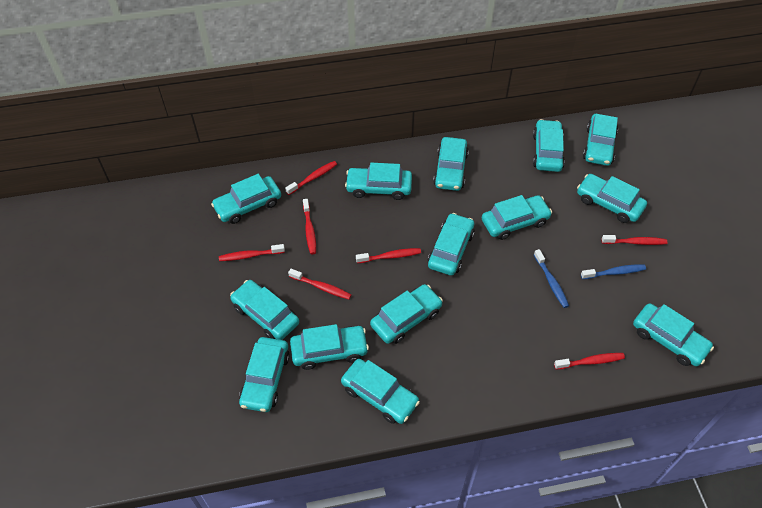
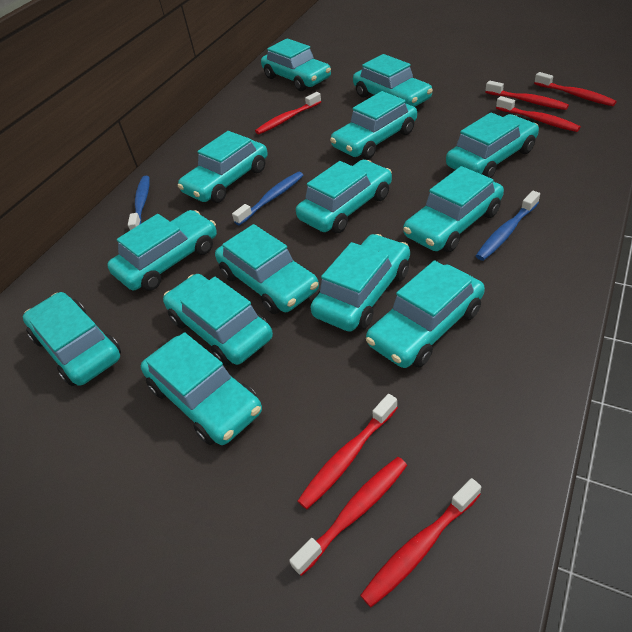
blue toothbrush: [534,249,569,308] [581,264,646,279] = 2 -> [128,176,150,230] [232,172,304,225] [476,191,540,261] = 3

